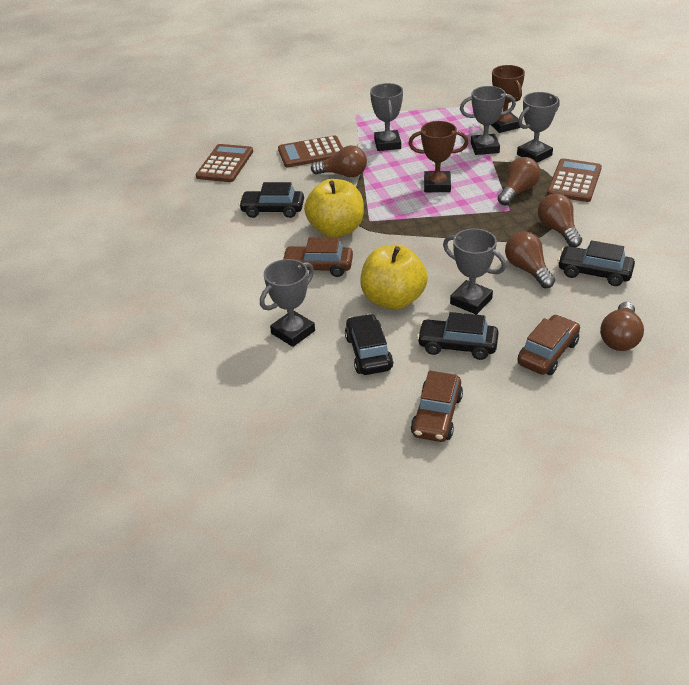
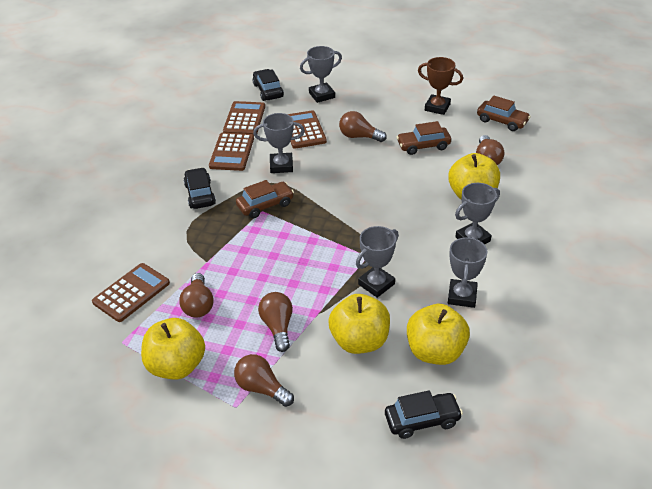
black car: [239,182,304,218] [345,314,394,375] [417,312,499,360] [558,240,635,286] = 4 -> [184,167,216,209] [253,69,284,101] [385,390,463,439] = 3
brown calculator: [196,144,253,182] [278,135,343,167] [547,158,602,202] = 3 -> [92,263,170,322] [209,133,254,171] [223,101,265,134] [288,110,327,149] = 4
brown trophy: [408,121,469,192] [491,65,525,133] = 2 -> [418,57,463,115] = 1
yellow apple: [304,179,364,238] [360,245,428,310] = 2 -> [141,318,205,380] [329,294,390,354] [407,304,470,365] [448,153,500,200] = 4

